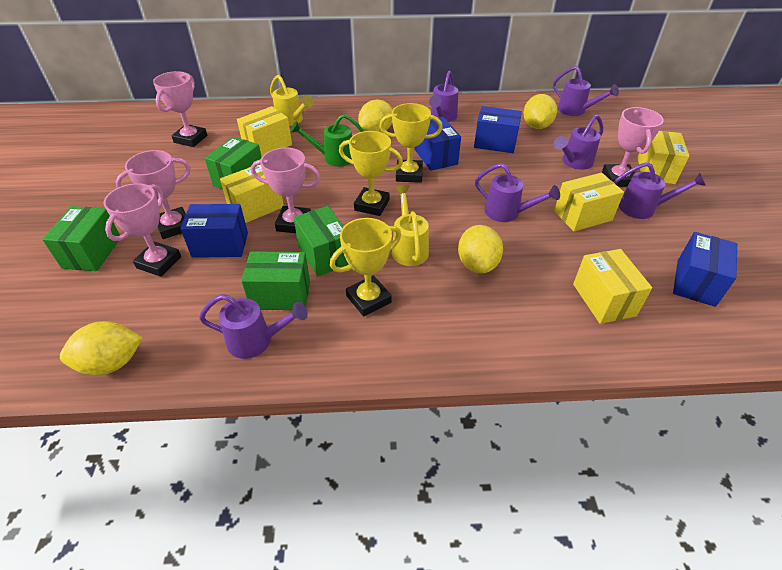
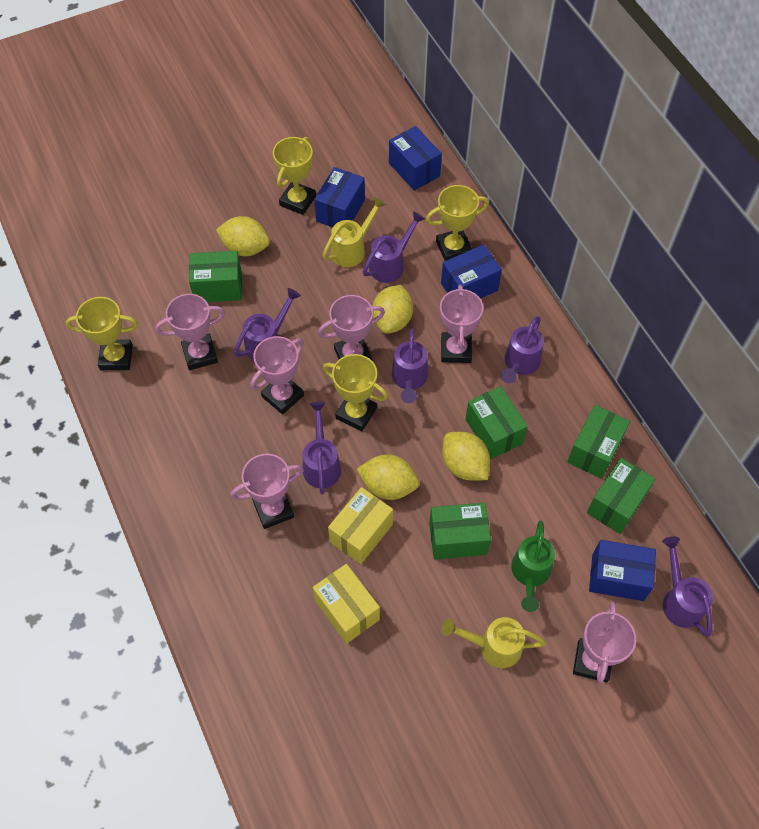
green box: [42,206,120,271] [205,137,262,189] [241,251,310,310] [293,206,349,276] = 4 -> [189,251,242,302] [429,503,491,559] [465,386,528,459] [567,405,630,479] [587,458,655,534] = 5
pink trophy: [104,183,181,277] [115,150,191,239] [153,71,207,147] [251,148,320,233] [602,107,664,187] = 5 -> [155,294,225,370] [230,454,304,529] [250,336,304,415] [318,295,385,360] [440,285,484,363] [573,602,636,684] = 6
yellow box: [220,164,284,223] [237,106,292,156] [554,173,624,231] [573,249,652,324] [637,131,689,184] = 5 -> [313,564,380,643] [328,487,393,564] = 2
yellow trophy: [330,218,401,316] [339,131,403,216] [379,103,443,183] = 3 -> [66,297,138,370] [273,137,316,215] [323,354,388,431] [426,185,489,261] = 4

